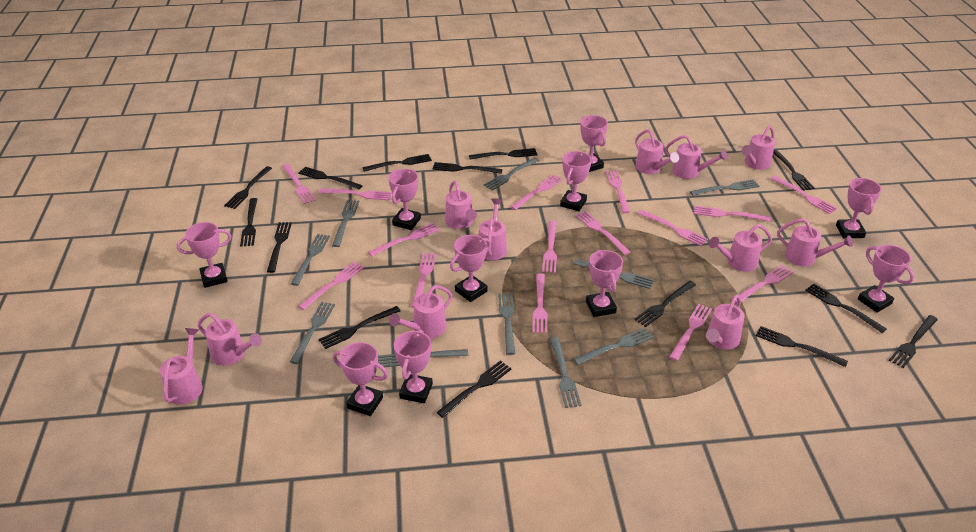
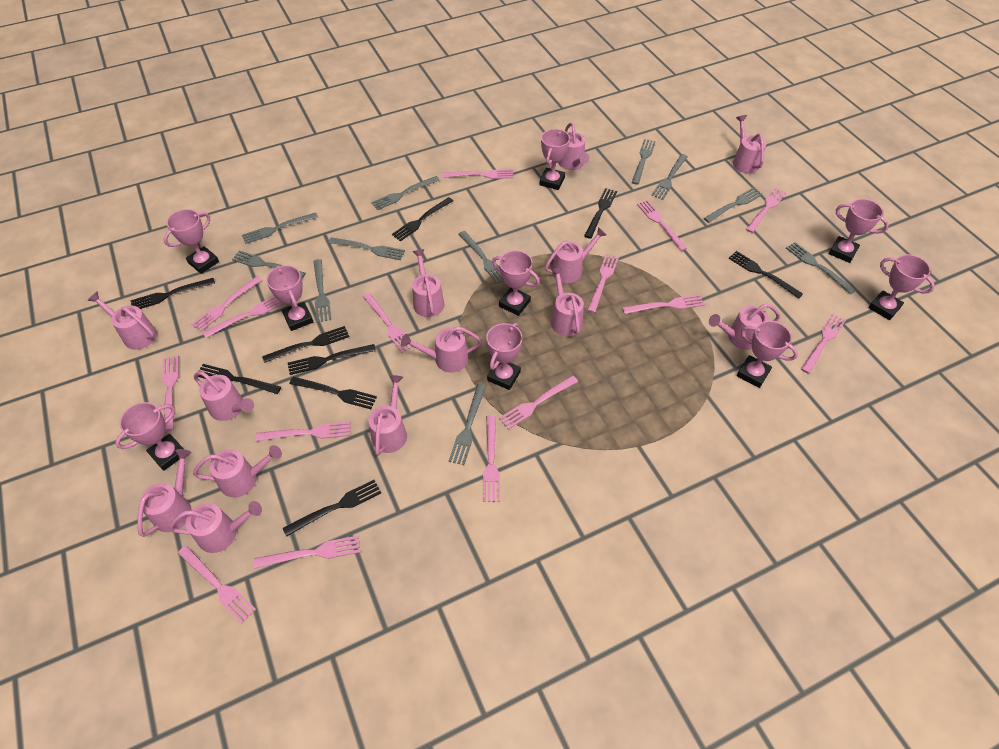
black fork: [224,166,272,209] [240,198,257,247] [267,222,292,273] [298,167,363,189] [319,306,401,349] [362,154,432,172] [432,162,503,174] [436,360,512,418] [469,148,538,160] [634,281,696,327] [756,326,848,367] [773,149,815,191] [805,283,887,333] [889,315,938,368] = 14 -> [130,278,215,309] [198,364,281,394] [262,326,349,363] [283,480,381,537] [288,344,376,375] [289,377,377,409] [392,197,453,241] [584,188,617,239] [729,251,803,299] = 9
grey fork: [290,302,335,364] [291,234,330,286] [332,200,359,247] [378,349,468,367] [484,157,539,190] [498,293,515,355] [550,337,581,408] [573,328,654,365] [574,259,654,289] [690,179,759,196] = 10 -> [232,251,306,278] [242,213,318,244] [314,259,331,322] [328,237,405,260] [371,176,439,210] [449,384,486,465] [459,231,503,284] [631,139,656,185] [651,154,688,200] [704,187,763,223] [786,242,856,294] = 11
pink trophy: [177,222,232,288] [333,342,388,416] [388,169,421,230] [394,330,433,403] [450,235,491,302] [560,151,591,211] [580,115,608,172] [586,250,623,317] [836,178,882,239] [858,245,914,313] = 10 -> [115,402,183,471] [164,209,219,274] [266,265,313,331] [486,323,523,390] [492,250,540,316] [539,129,570,190] [737,321,798,388] [829,199,889,263] [868,254,935,320] = 9
pink watering can: [160,328,203,405] [198,313,262,366] [389,285,452,338] [445,181,477,229] [478,198,507,260] [635,129,679,174] [665,135,728,179] [706,295,745,349] [709,224,772,272] [741,125,775,170] [777,218,853,267] = 11 -> [88,292,157,350] [137,449,192,537] [169,501,262,553] [193,445,282,498] [194,371,254,421] [369,375,407,456] [401,326,482,373] [412,249,444,317] [545,227,607,283] [551,267,584,336] [558,122,590,170] [709,303,780,350] [733,115,766,173] = 13

